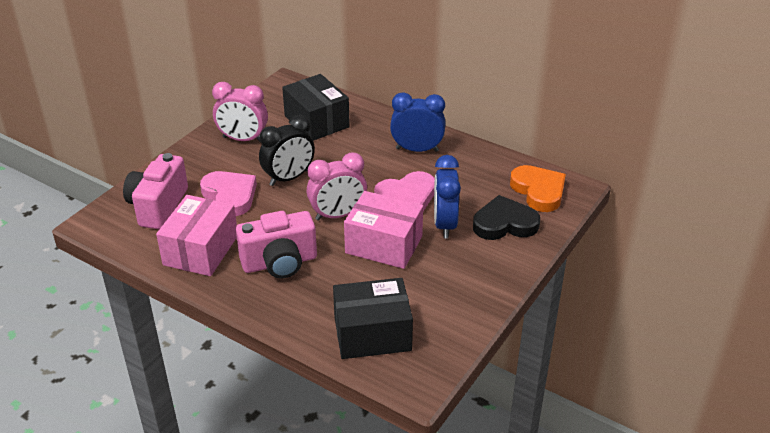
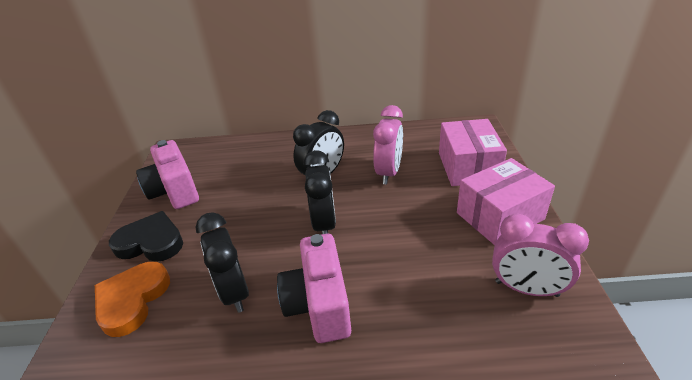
black box: [282,74,350,141] [333,278,413,359] = 2 -> none = 0
black clock: [259,115,315,186] = 1 -> [196,212,249,313] [293,110,344,175] [304,150,336,234] = 3
blue clock: [390,92,446,152] [434,155,461,238] = 2 -> none = 0
pink heart: [200,171,257,216] [374,171,435,211] = 2 -> none = 0

